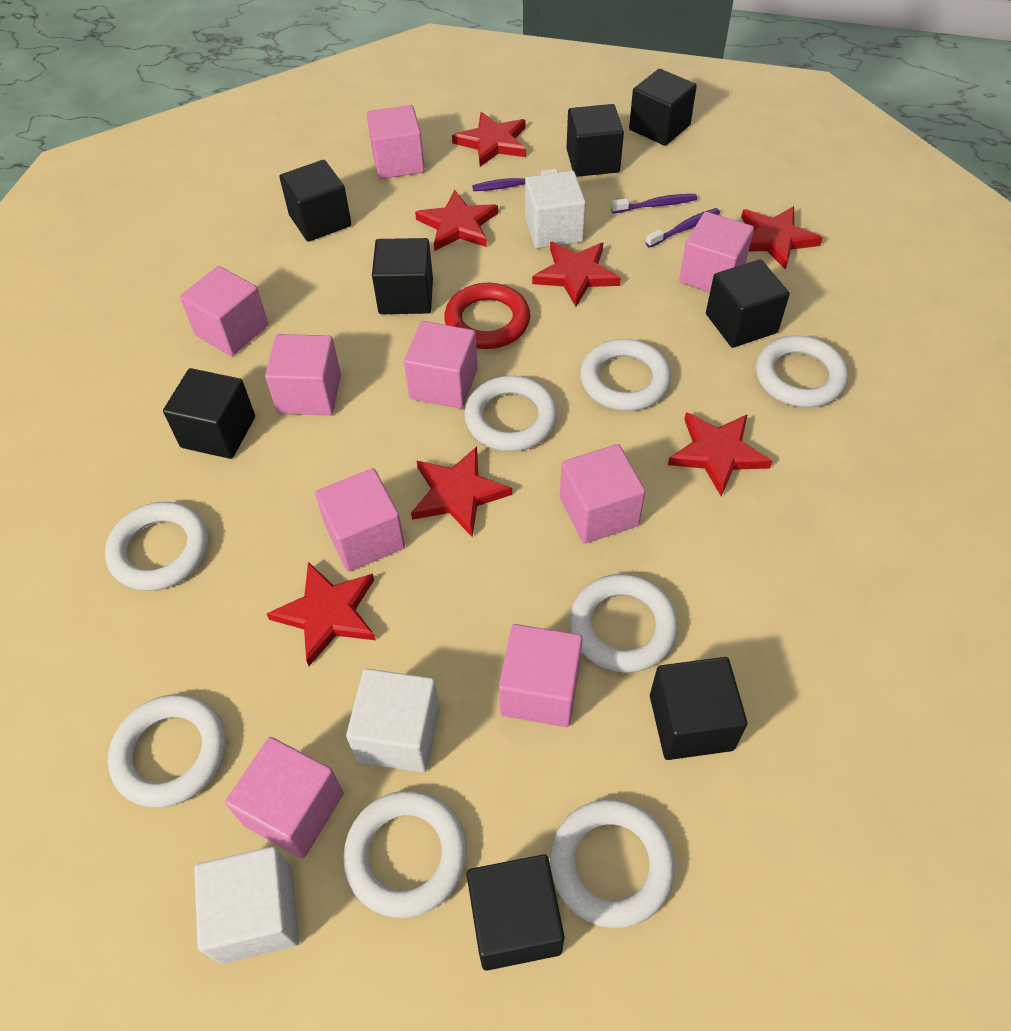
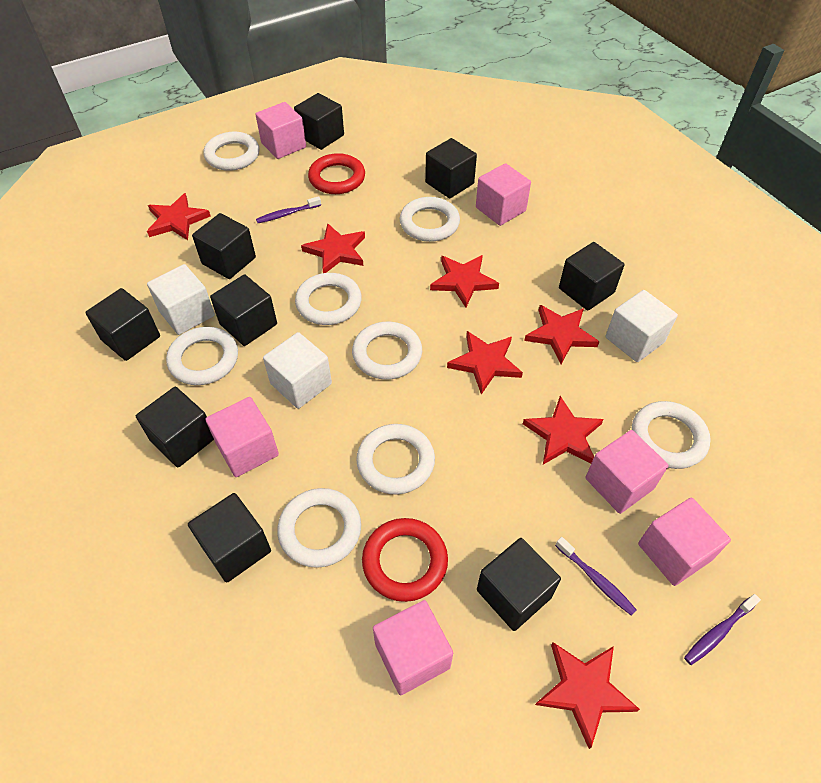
black cube: [163,368,255,459] [279,160,351,242] [372,238,433,314] [467,855,565,971] [566,104,624,177] [629,69,697,146] [650,657,748,760] [706,259,790,348] = 8 -> [85,288,160,361] [136,387,214,467] [188,493,271,583] [192,213,256,279] [210,274,277,346] [294,93,344,150] [425,138,477,199] [477,538,561,631] [559,242,625,311] = 9
pink cube: [180,266,268,356] [225,737,344,858] [265,334,341,416] [315,468,405,572] [367,105,425,179] [404,321,478,409] [499,624,583,727] [560,444,645,544] [679,212,754,292] = 9 -> [205,397,279,477] [255,102,306,159] [373,600,453,695] [476,163,531,226] [586,430,669,514] [638,498,731,586] = 6
red ring: [444,283,530,349] = 1 -> [308,153,365,194] [362,518,448,602] = 2

